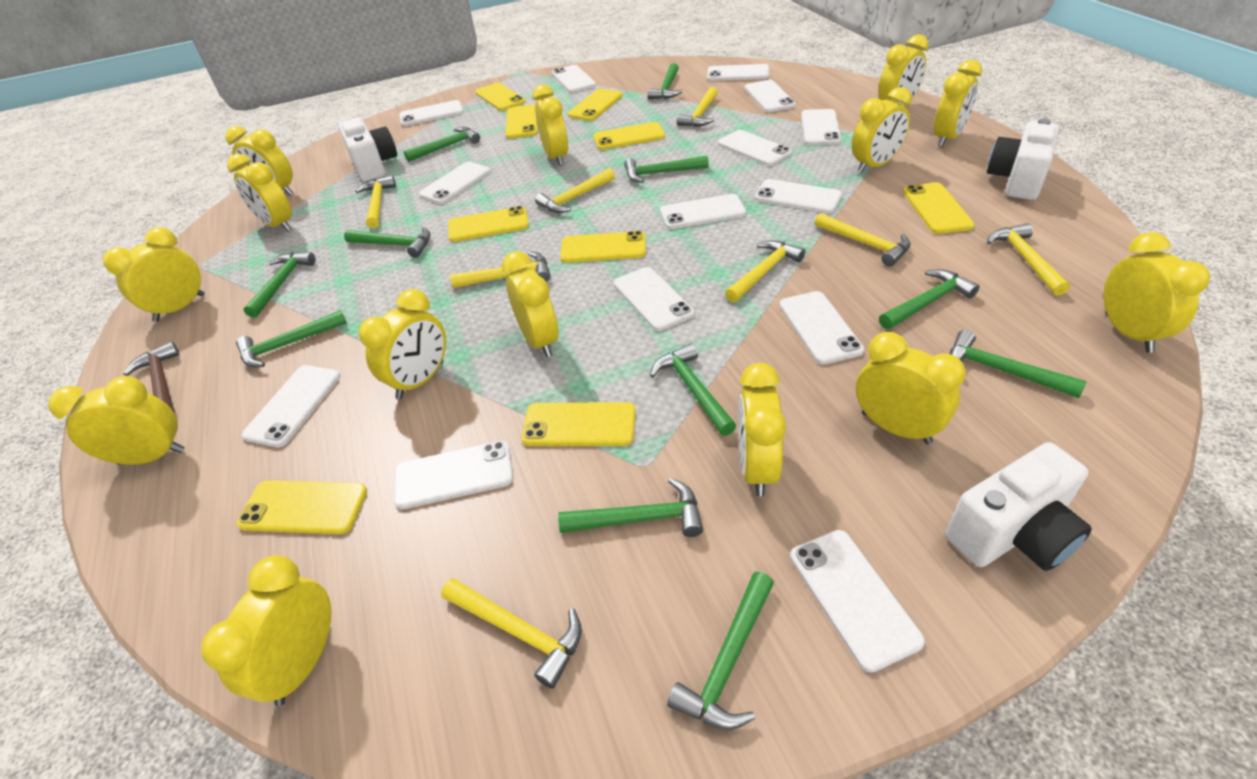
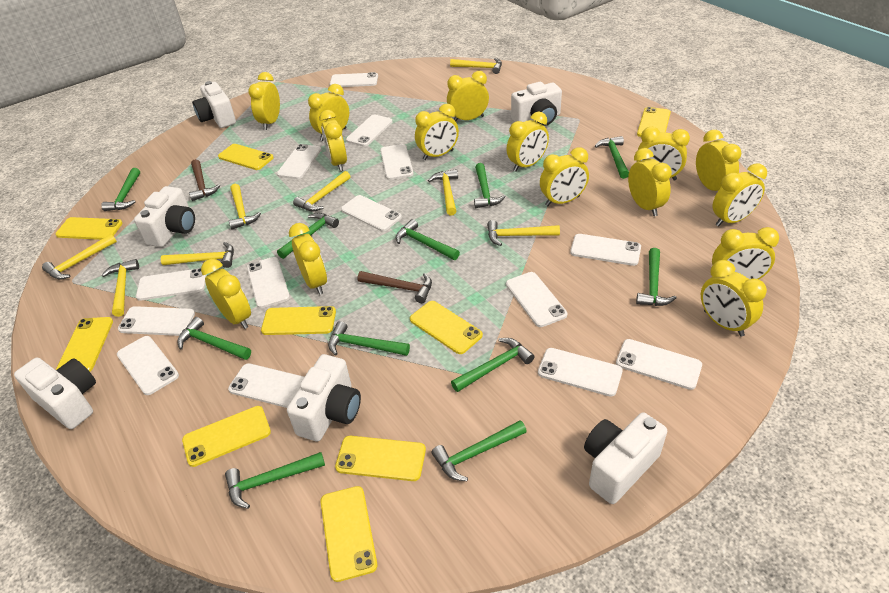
brown hammer: [123,342,180,414] = 1 -> [189,159,220,201] [358,271,432,303] = 2
white camera: [338,118,397,181] [945,442,1092,571] [987,119,1059,200] = 3 -> [14,358,96,429] [134,186,195,247] [192,81,236,128] [287,354,361,441] [511,82,562,126] [584,412,667,504] = 6
yellow clock: [48,376,185,465] [103,227,205,322] [201,555,331,706] [225,126,293,196] [227,154,292,232] [359,289,446,399] [502,251,559,357] [533,85,568,166] [738,363,786,496] [852,87,912,173] [856,332,966,444] [878,34,929,106] [934,60,982,147] [1104,232,1210,353] = 14 -> [201,259,251,329] [248,72,280,130] [289,223,327,295] [308,84,349,141] [319,110,347,171] [415,104,459,160] [447,71,489,121] [506,112,549,172] [540,147,589,206] [628,148,672,216] [636,127,690,181] [696,130,741,191] [701,260,767,337] [712,227,779,280] [713,164,767,227] = 15

